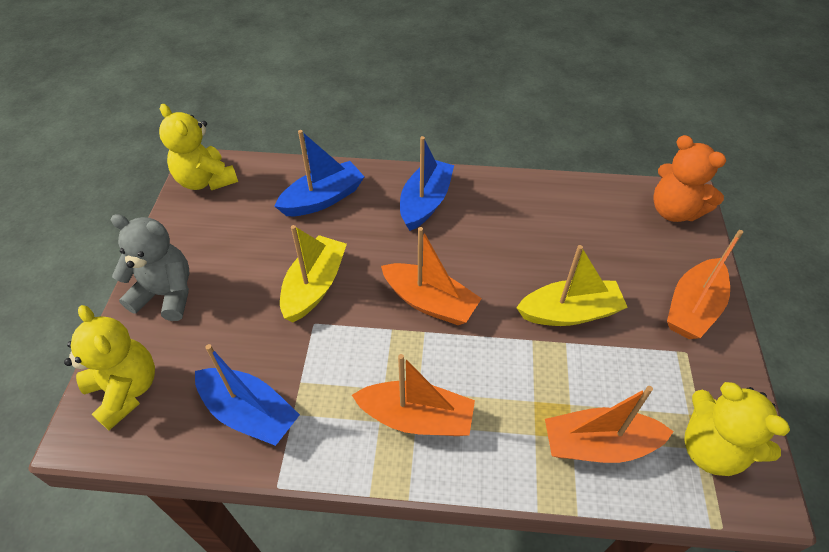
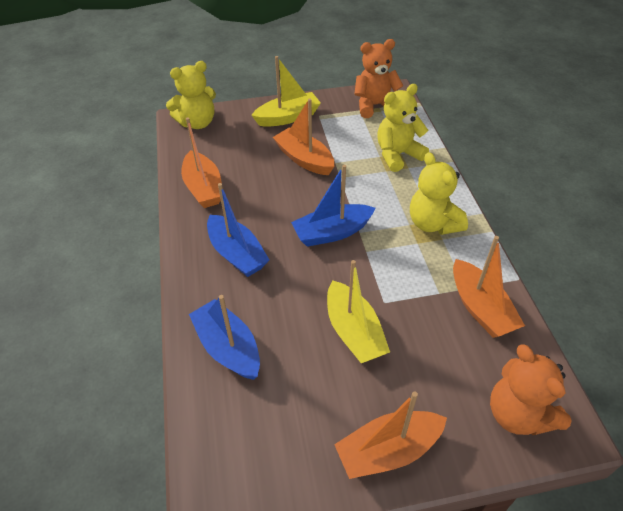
grey teddy bear: [111,214,189,321] = 1 -> none = 0
orange teddy bear: [653,135,726,222] = 1 -> [354,39,403,118] [490,344,572,435] = 2

